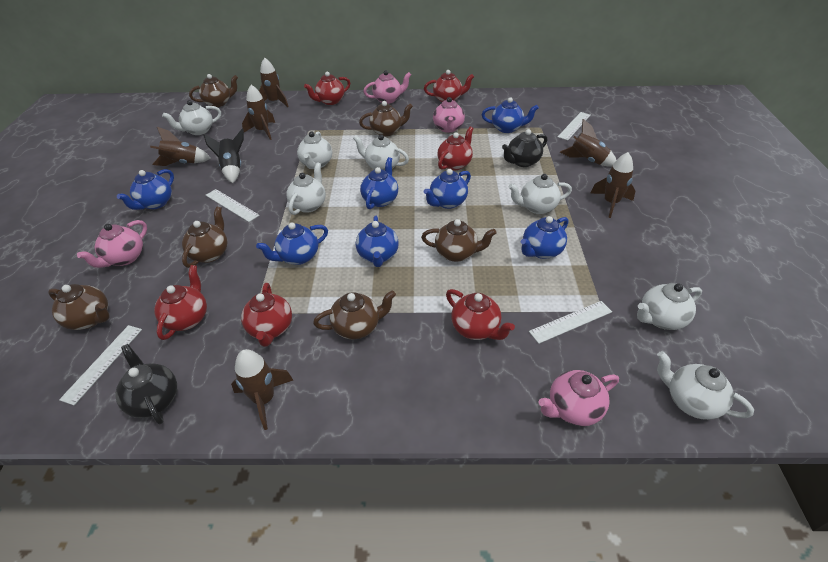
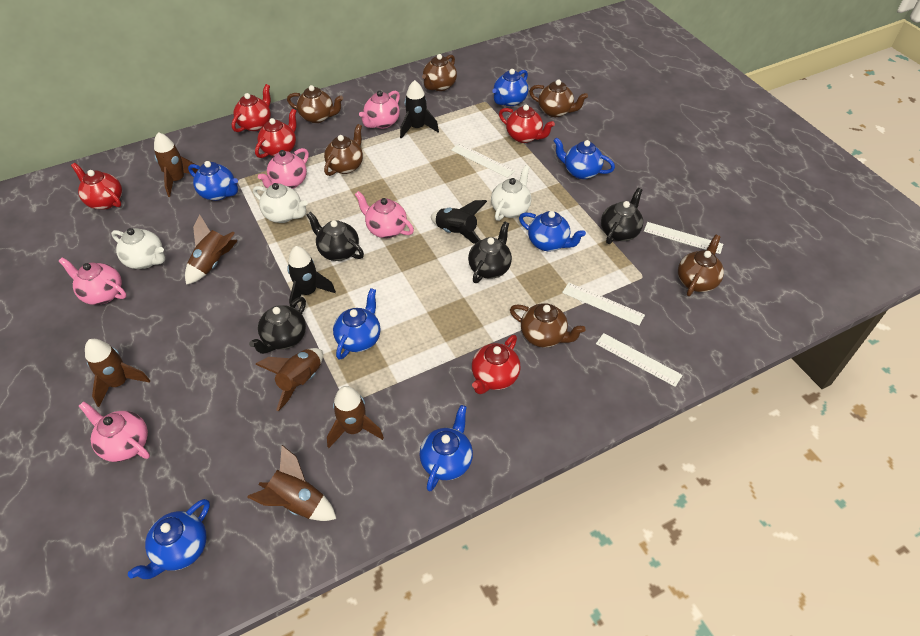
black rocket: [204,128,244,183] = 1 -> [287,246,336,308] [400,80,439,139] [431,200,487,244] = 3
black teapot: [115,344,177,424] [502,129,547,167] = 2 -> [249,297,306,354] [307,212,364,261] [468,221,512,283] [601,188,643,244] = 4
pink teapot: [77,220,147,268] [363,70,411,104] [433,97,465,133] [538,370,619,426] = 4 -> [59,257,127,305] [79,401,150,462] [258,148,309,189] [355,191,414,238] [359,90,400,129] = 5
red teapot: [154,265,207,340] [241,283,292,347] [304,72,350,105] [424,70,474,102] [437,126,474,170] [446,289,515,340] = 6 -> [71,163,122,210] [232,84,271,132] [255,109,297,158] [472,335,521,394] [499,105,555,143] = 5
white teapot: [162,100,221,135] [286,162,326,215] [297,131,332,169] [353,134,409,170] [509,174,572,214] [637,283,702,330] [657,351,754,420] = 7 -> [111,228,165,269] [253,183,308,223] [491,165,531,221] = 3

